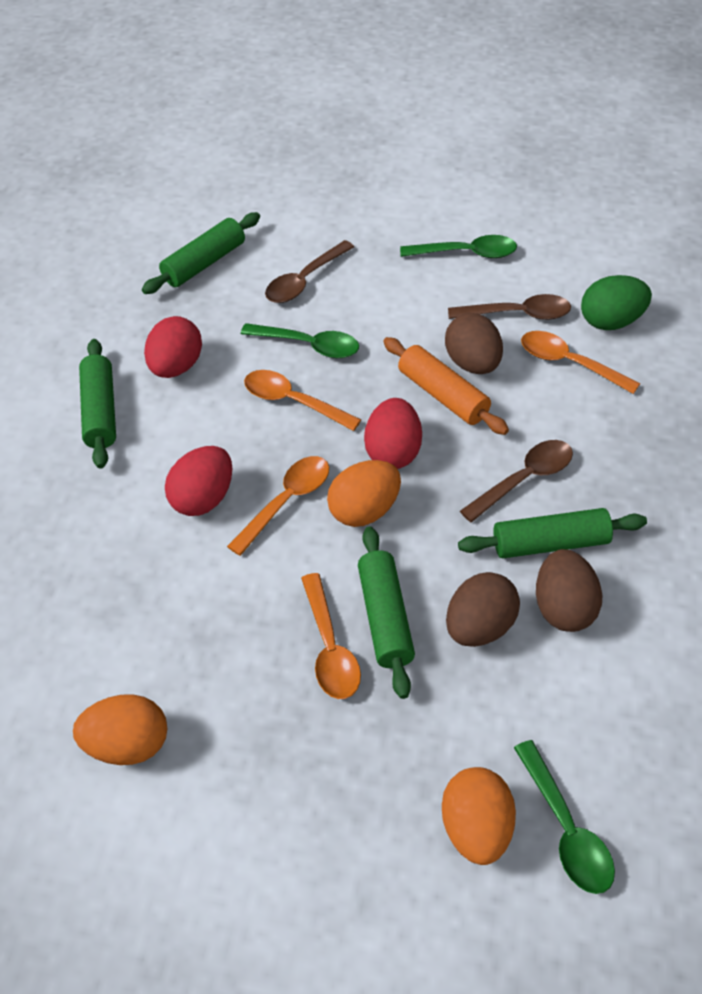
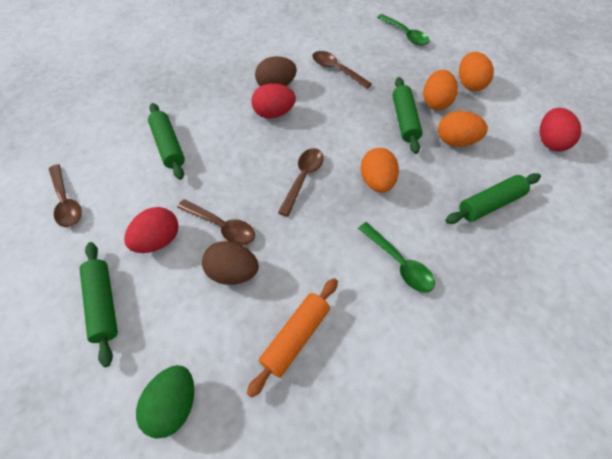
brown egg: [445,313,503,374] [446,572,520,647] [536,549,602,632] = 3 -> [202,241,259,285] [255,56,297,86] = 2
brown spoon: [265,240,354,303] [448,294,571,320] [460,440,573,522] = 3 -> [49,164,82,227] [177,199,255,245] [278,148,324,217] [312,51,372,89] = 4
green spoon: [241,323,359,358] [400,235,517,258] [514,740,615,894] = 3 -> [358,222,435,293] [377,14,430,45] = 2
orange egg: [73,694,167,765] [327,460,401,527] [442,767,516,865] = 3 -> [360,148,399,193] [423,70,458,110] [438,111,488,147] [459,52,494,91] = 4
orange spoon: [227,456,329,556] [244,370,361,431] [301,573,361,699] [521,331,640,394] = 4 -> none = 0

